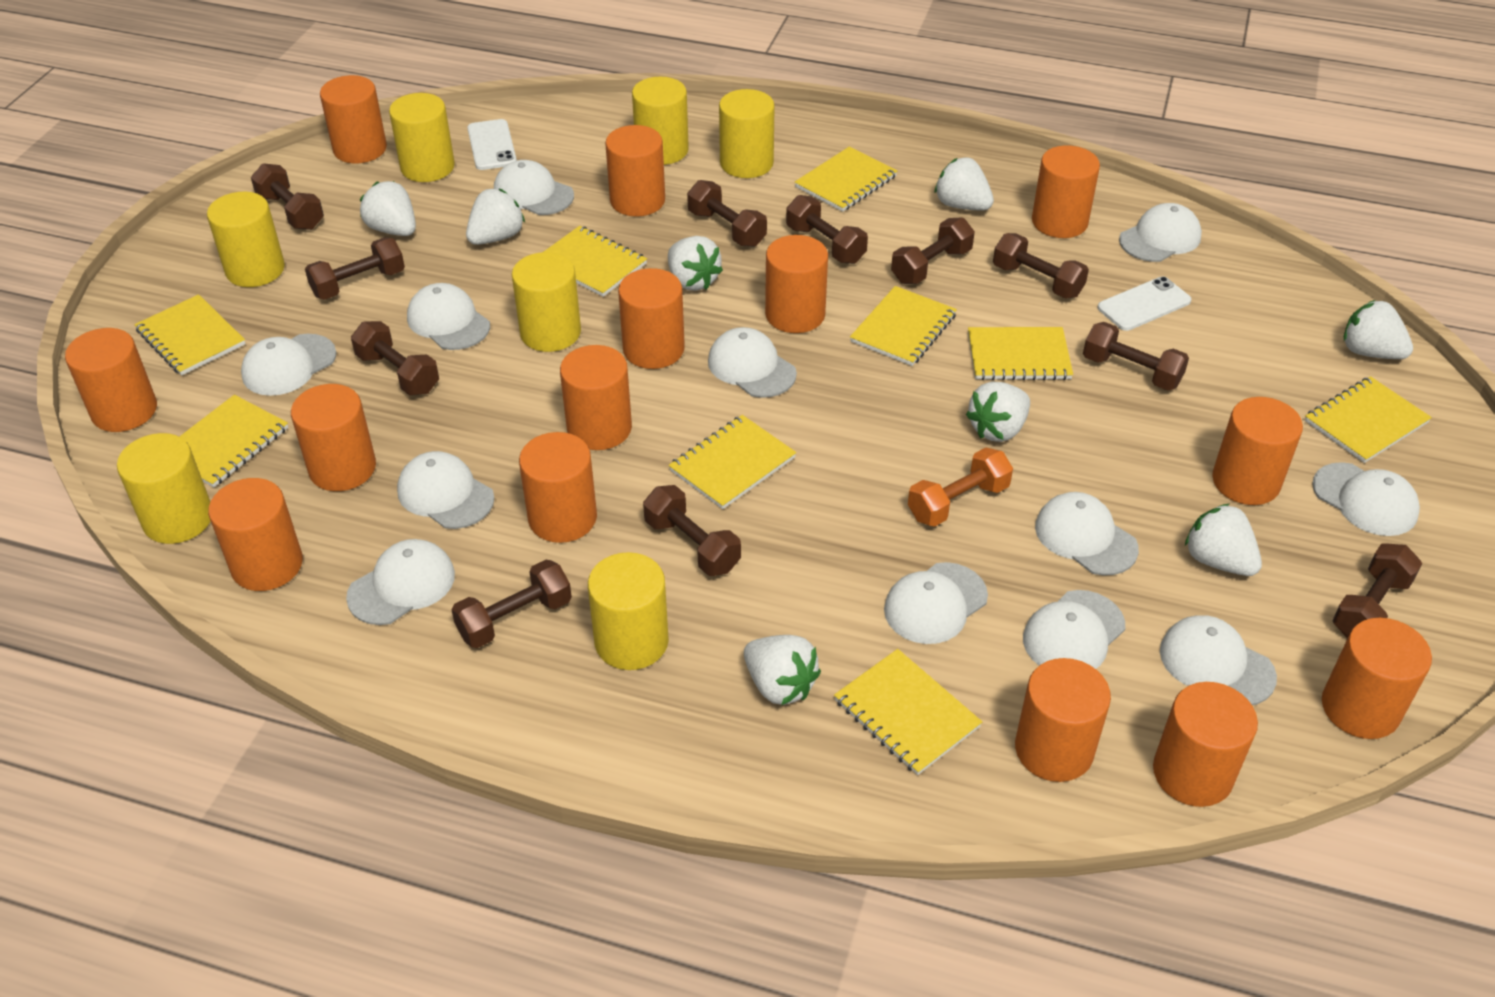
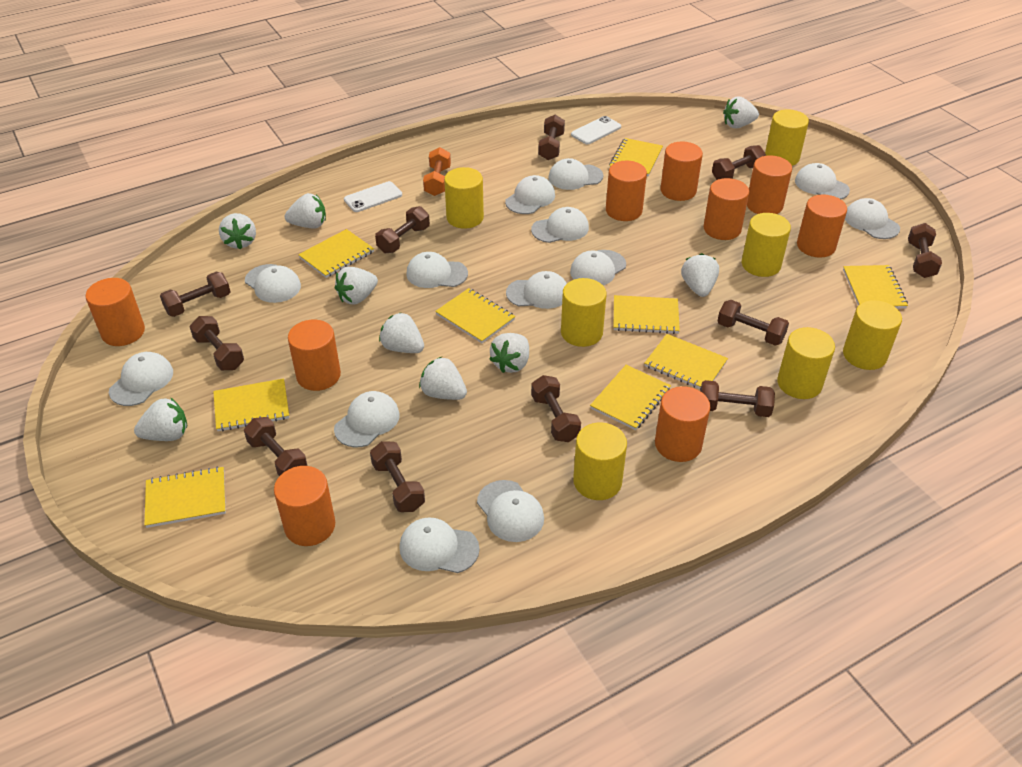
orange cylinder: [65,328,157,432] [208,478,303,591] [291,384,376,491] [320,75,387,163] [519,432,597,543] [560,345,632,450] [605,125,665,216] [618,268,685,369] [765,235,828,333] [1015,658,1111,782] [1032,145,1100,238] [1153,682,1258,807] [1212,397,1303,505] [1322,618,1432,739] = 14 -> [86,278,145,346] [274,466,335,546] [288,319,341,391] [606,161,647,221] [655,386,710,462] [661,141,703,201] [704,178,749,240] [747,155,792,214] [797,194,847,258] = 9
white cap: [241,334,336,396] [346,539,455,625] [397,451,494,529] [407,283,490,350] [494,160,574,215] [708,327,797,398] [884,562,988,644] [1023,590,1125,669] [1035,492,1139,576] [1119,203,1202,262] [1160,615,1277,705] [1312,462,1420,536] = 12 -> [109,352,173,406] [245,264,301,303] [334,391,400,447] [399,517,480,573] [406,252,468,288] [477,480,544,542] [505,175,555,214] [506,271,567,309] [531,207,589,243] [548,158,603,190] [570,250,626,285] [795,163,850,199] [845,198,900,239] = 13
white strawberry: [360,181,416,236] [466,189,525,245] [668,236,723,291] [744,635,821,705] [934,157,994,210] [966,382,1030,442] [1185,504,1262,576] [1344,300,1413,359] = 8 -> [134,397,187,441] [219,213,256,250] [285,193,326,228] [335,267,378,305] [379,312,424,353] [419,357,467,400] [489,333,529,373] [681,253,719,297] [723,96,759,129] = 9

